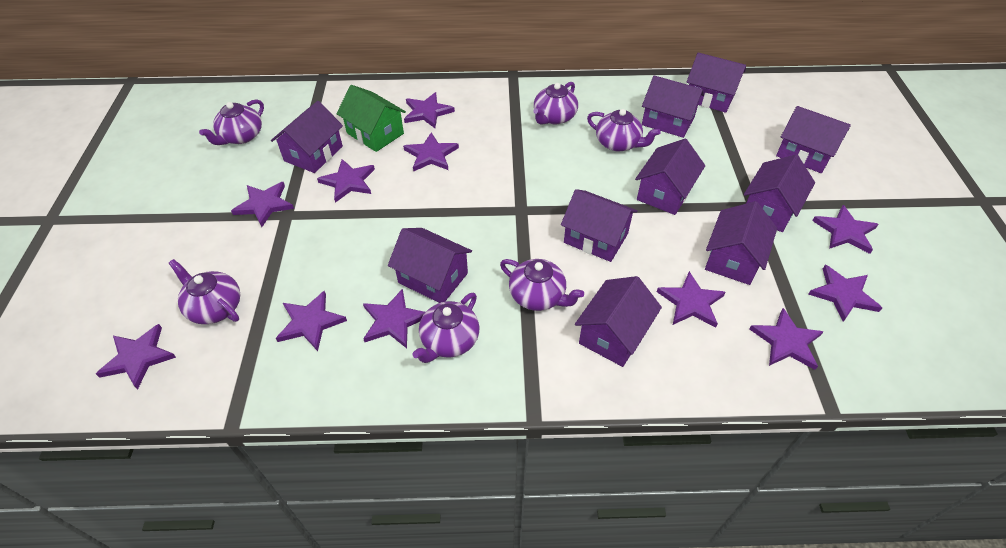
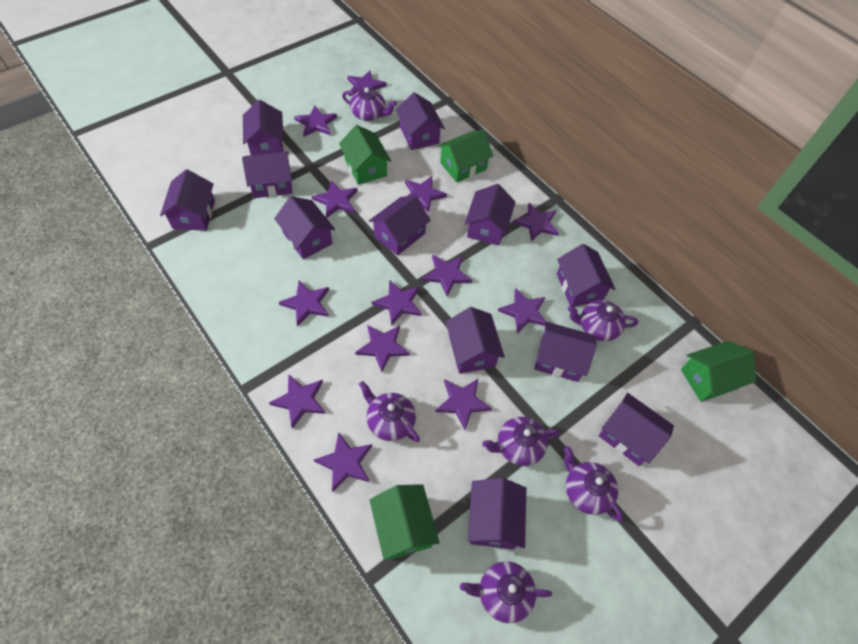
green house: [336,85,406,152] = 1 -> [339,125,391,185] [369,484,440,560] [438,130,493,183] [681,341,756,402] = 4
purple house: [271,101,343,173] [388,228,472,303] [561,189,638,262] [575,276,662,367] [635,139,705,215] [642,75,704,138] [686,52,746,113] [705,201,777,285] [744,154,815,232] [776,106,851,173] = 10 -> [160,169,215,231] [242,151,293,198] [243,100,284,155] [274,196,335,259] [369,195,431,256] [396,92,445,150] [446,307,505,374] [465,184,516,246] [468,478,526,549] [535,322,597,382] [557,244,615,307] [599,393,674,466] = 12
purple star: [96,324,176,390] [231,182,294,227] [276,291,347,351] [317,159,375,203] [363,289,425,348] [403,132,459,172] [404,92,455,128] [657,271,726,328] [750,308,824,370] [808,265,882,322] [812,205,879,254] = 11 -> [269,374,326,429] [279,281,329,327] [294,106,337,137] [312,180,357,218] [314,432,372,492] [347,70,387,96] [355,325,410,372] [372,280,422,326] [405,176,447,213] [422,255,472,296] [435,379,492,430] [498,288,546,334] [513,203,559,242] = 13

